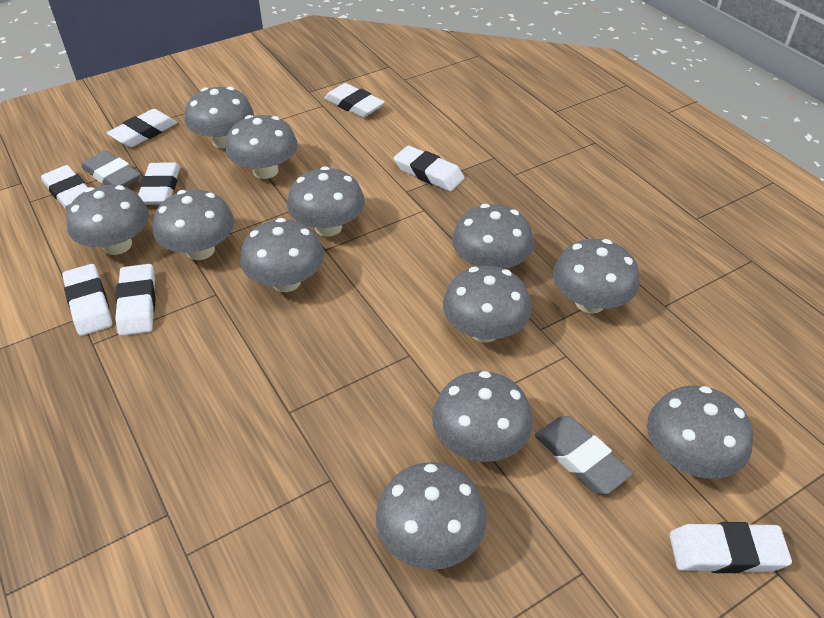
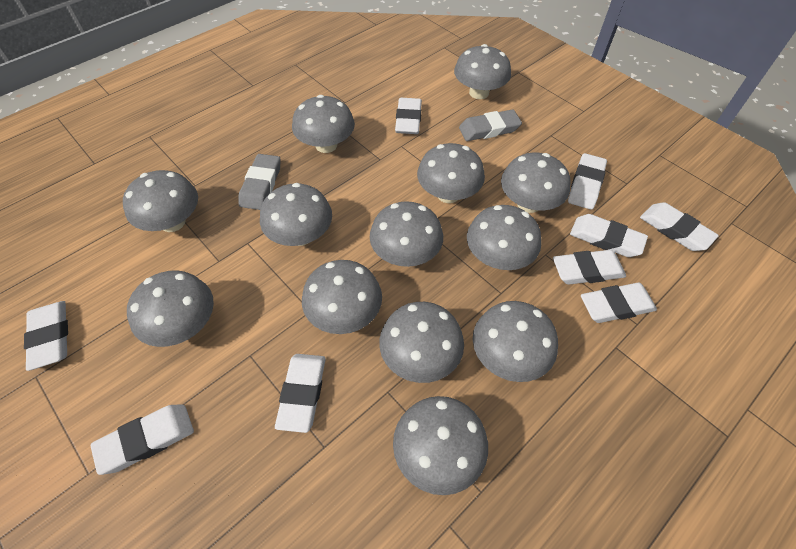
grey mushroom: [66,185,149,255] [153,190,234,260] [185,86,254,148] [226,115,298,179] [240,218,324,292] [287,166,365,237] [376,462,487,570] [432,371,533,462] [443,265,531,342] [452,204,534,269] [553,239,640,314] [647,386,753,479] = 12 -> [123,170,198,232] [127,270,214,347] [260,183,332,246] [292,95,355,153] [302,260,382,334] [370,201,443,267] [379,302,464,383] [393,396,488,495] [417,143,485,203] [454,44,511,99] [467,205,541,270] [473,301,558,382] [501,153,571,213] = 13
white eraser: [41,165,88,210] [62,264,112,336] [107,109,177,147] [115,264,156,336] [138,162,180,205] [324,83,385,118] [394,145,464,191] [669,522,792,573] = 8 -> [24,301,68,371] [90,404,194,475] [275,354,326,433] [395,98,422,134] [553,250,626,285] [568,153,607,210] [570,214,648,257] [581,283,657,323] [640,202,719,251] = 9

